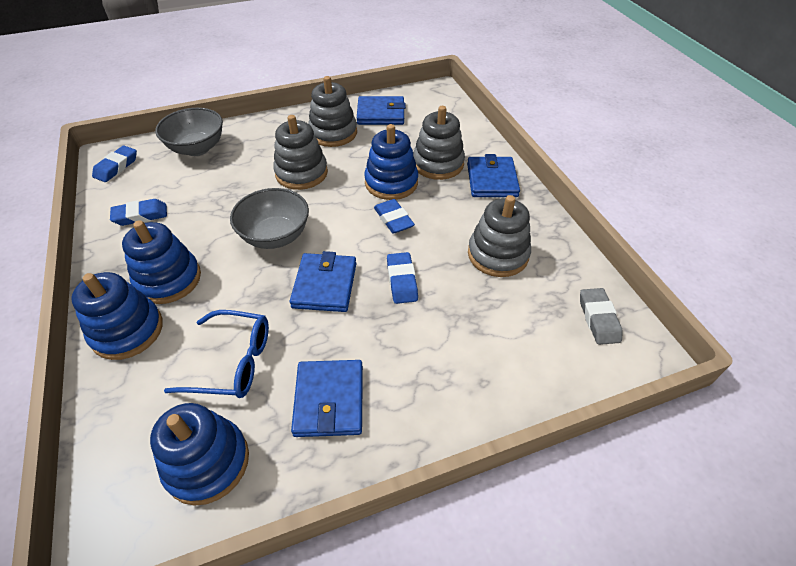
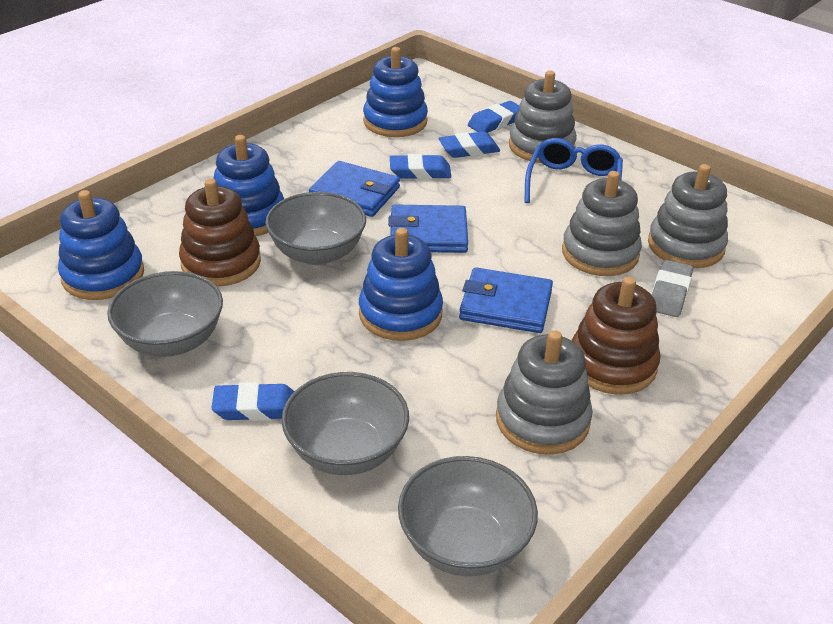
blue wallet: [290,251,356,312] [291,360,363,437] [357,96,406,125] [467,154,520,197] = 4 -> [309,161,400,217] [388,204,468,253] [459,267,553,333] = 3
brown stacking toy: none = 0 -> [179,178,261,287] [572,277,660,395] = 2
grey bowl: [155,108,223,156] [230,188,309,249] = 2 -> [107,271,223,357] [265,192,366,265] [281,372,409,475] [398,456,538,576] = 4

